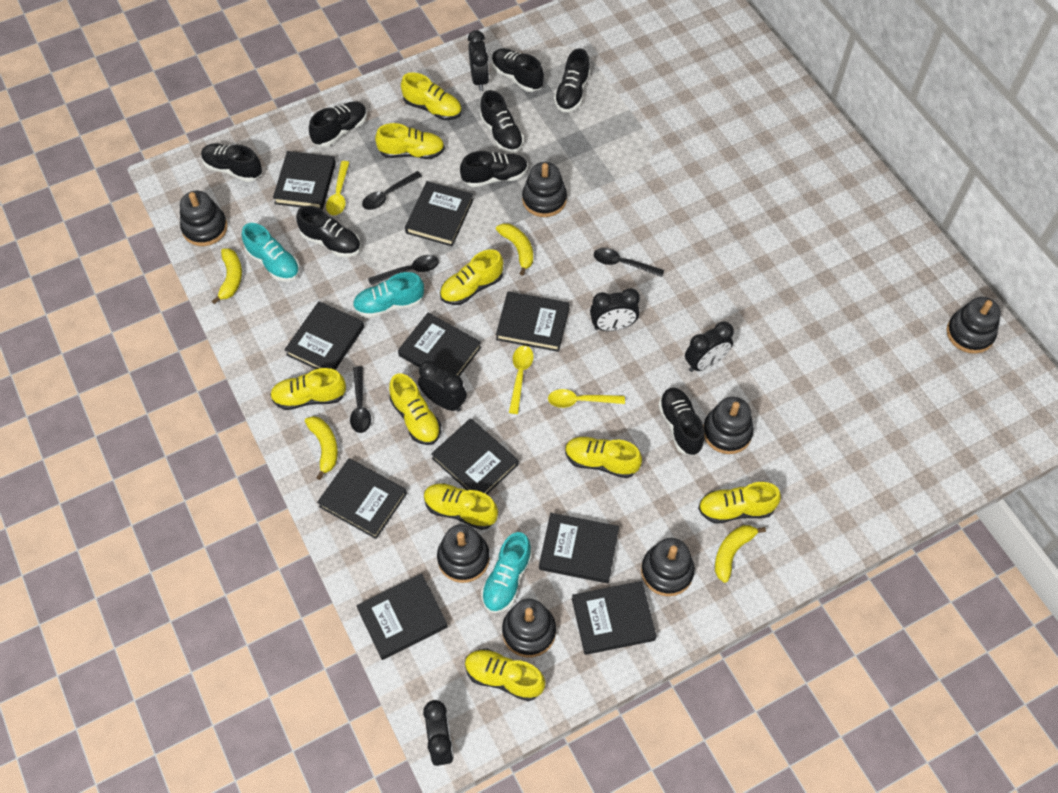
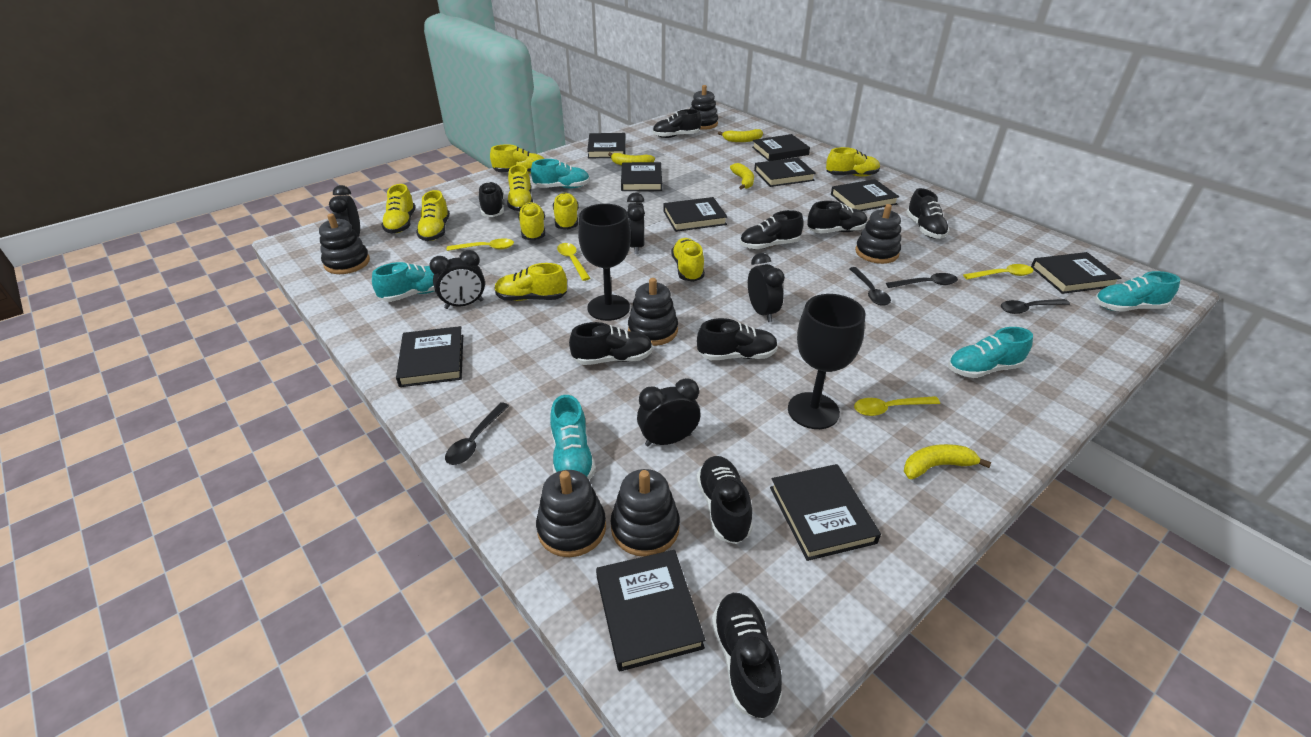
black goblet: none = 0 -> [578,204,631,321] [788,294,866,429] = 2
black shoe: [201,143,262,182] [296,206,361,257] [309,101,367,147] [460,151,528,187] [480,90,524,153] [492,48,544,92] [554,48,590,112] [658,388,705,456] = 8 -> [479,182,504,217] [569,322,653,365] [652,109,701,138] [697,318,778,360] [697,456,753,544] [712,593,782,719] [740,210,804,250] [807,201,867,234] [906,188,949,239] = 9
black stacking toy: [180,191,228,246] [437,524,490,583] [502,599,556,658] [522,162,567,217] [641,538,695,596] [703,397,754,454] [947,297,1001,354] = 7 -> [319,214,370,274] [536,470,606,557] [610,469,680,557] [628,278,678,346] [690,85,718,130] [855,204,901,264] = 6
turquoise shoe: [242,223,300,282] [353,272,424,318] [481,532,532,613] = 3 -> [372,262,435,302] [531,159,590,188] [550,395,595,480] [948,327,1033,378] [1094,271,1180,312] = 5
yellow spoon: [326,161,349,215] [509,346,534,414] [548,389,625,408] = 3 -> [446,238,514,251] [557,243,590,281] [854,396,940,416] [963,264,1033,279] = 4

